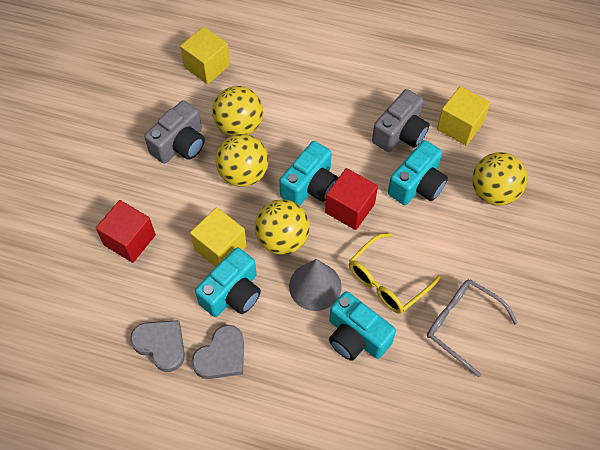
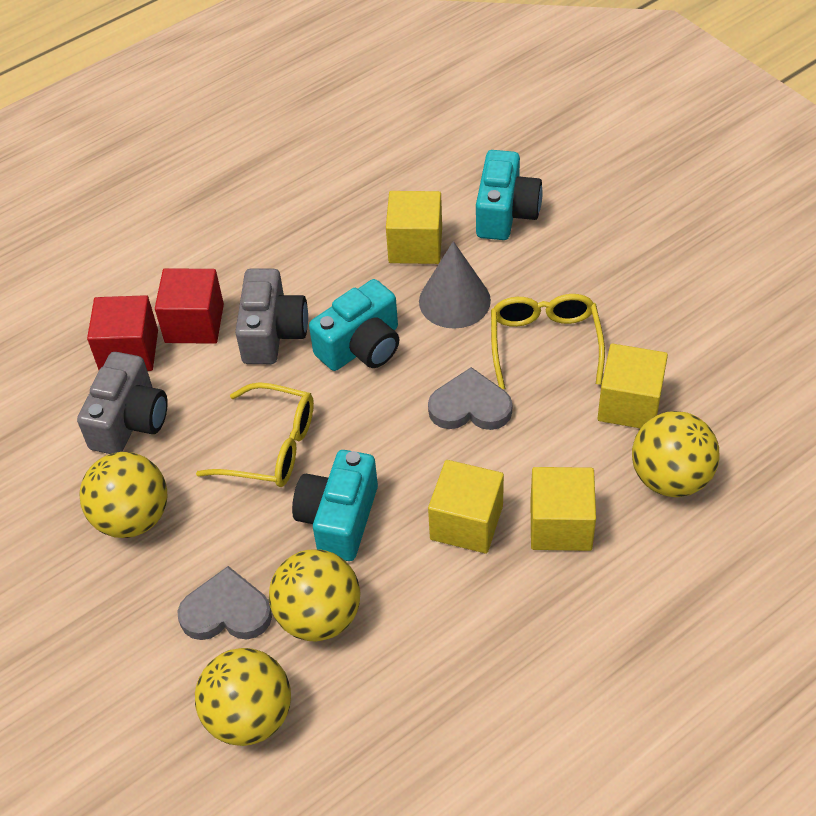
grey glasses: [427,279,518,377] = 1 -> none = 0
turquoise camera: [195,247,261,317] [279,141,338,206] [329,291,396,361] [388,140,448,205] = 4 -> [292,450,378,561] [309,279,399,371] [476,150,542,240] = 3
yellow cube: [180,27,230,84] [190,207,247,267] [437,86,491,146] = 3 -> [386,191,442,264] [428,460,504,554] [531,467,596,551] [597,344,668,429] = 4
yellow glasses: [349,233,441,314] = 1 -> [196,382,314,487] [491,294,605,389] = 2

